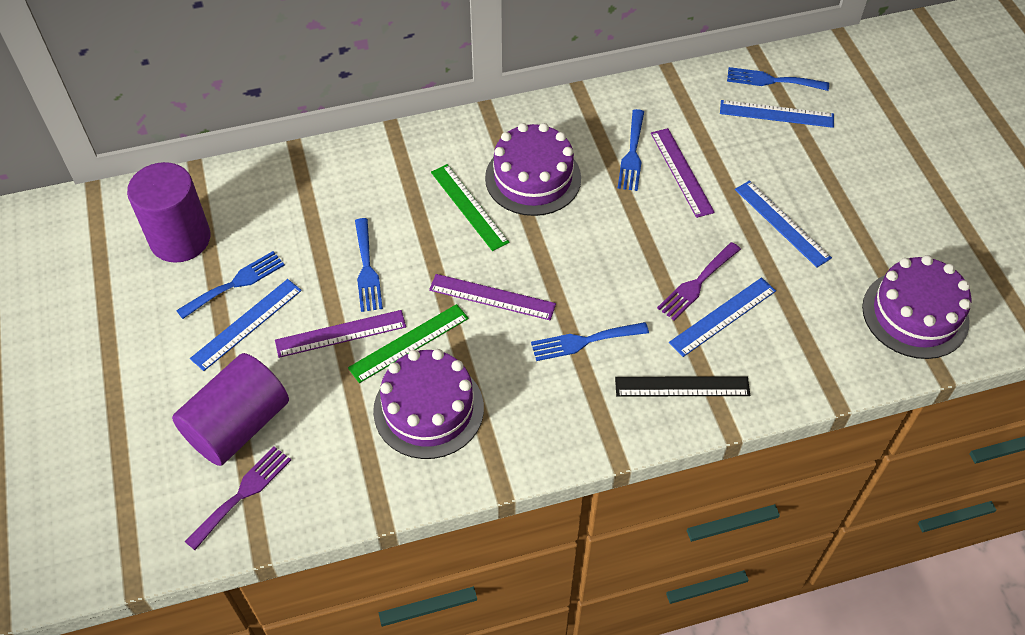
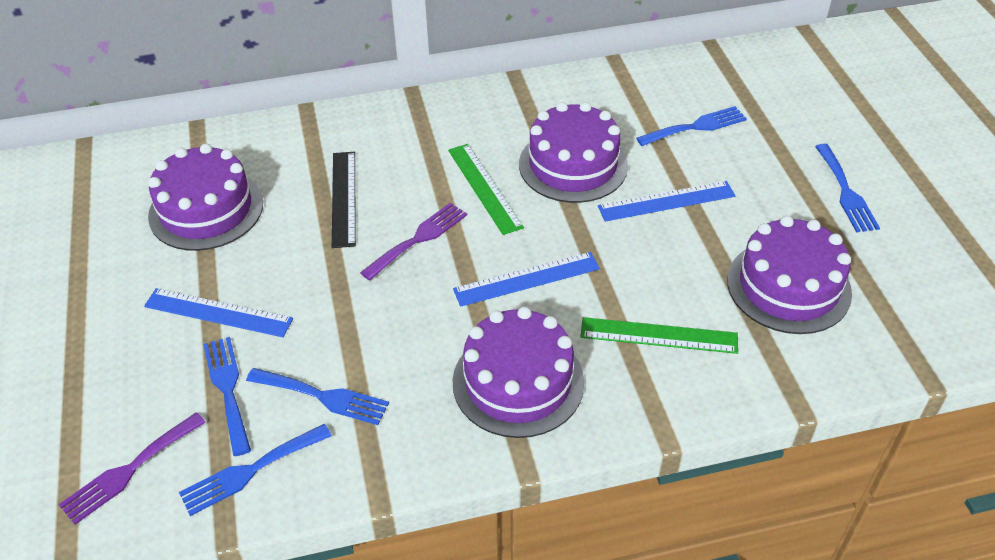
blue ruler: [190,279,302,371] [669,277,776,357] [720,100,834,128] [735,180,832,267] = 4 -> [144,288,293,337] [453,252,600,307] [598,181,736,222] = 3
purple cake: [373,349,484,459] [485,123,581,216] [862,255,972,359] = 3 -> [148,143,263,251] [452,307,584,438] [519,102,628,203] [727,216,852,334] = 4
purple cylinder: [127,162,211,263] [172,353,289,466] = 2 -> none = 0
purple ruler: [275,310,406,358] [429,274,556,320] [651,128,715,218] = 3 -> none = 0

